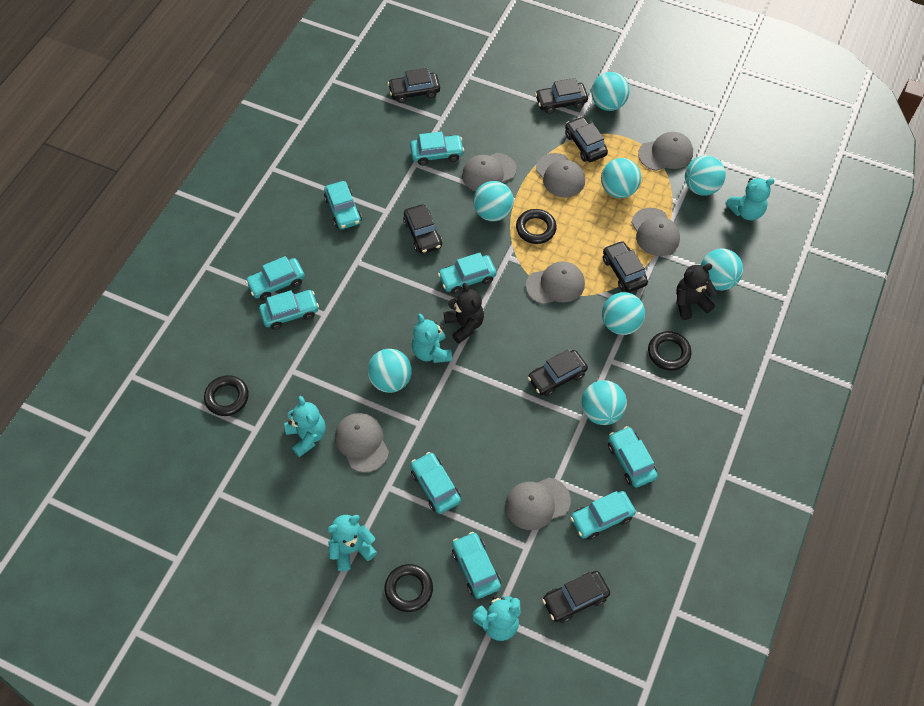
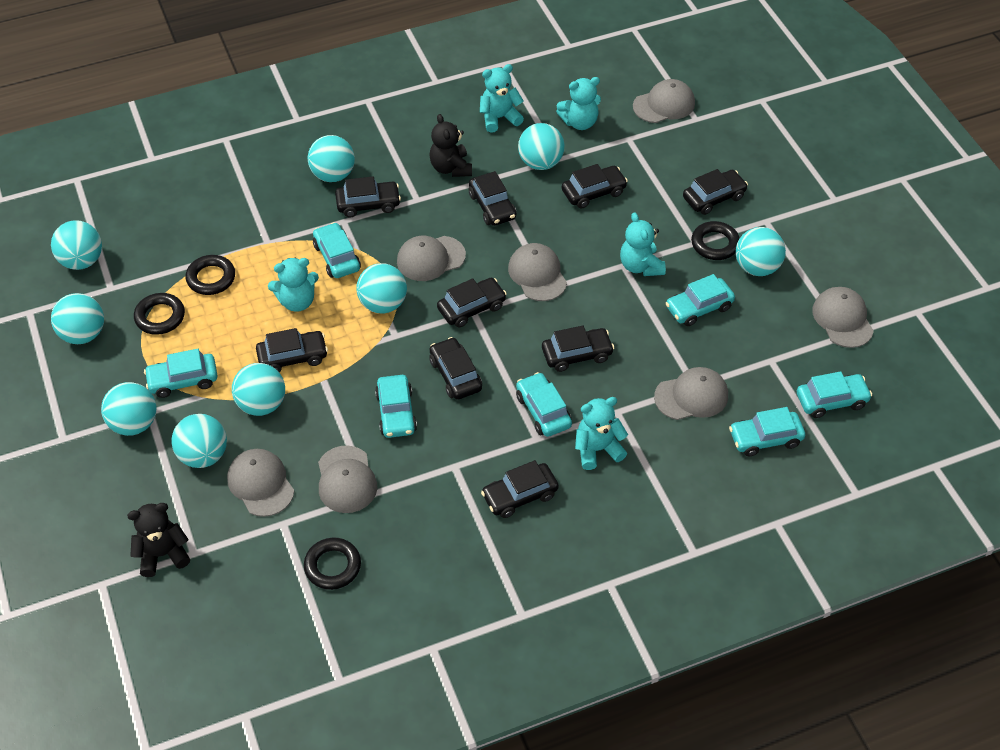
black car: [388,68,440,103] [403,204,442,254] [528,349,588,397] [535,78,588,114] [542,571,610,623] [565,117,608,162] [603,241,648,292] = 7 -> [256,328,328,372] [335,176,401,217] [429,337,482,400] [437,278,507,327] [469,171,516,226] [481,460,559,518] [542,326,614,372] [562,164,628,209] [683,169,748,215] = 9
turquoise ball: [368,349,412,393] [473,181,514,221] [582,380,627,425] [591,72,630,111] [601,158,641,198] [602,292,645,335] [685,155,726,196] [701,249,743,290] = 8 -> [51,220,102,270] [51,293,104,344] [101,382,156,436] [171,414,227,468] [232,363,285,416] [308,135,355,182] [356,263,407,313] [518,123,564,170] [736,227,786,276] = 9
turquoise car: [245,256,305,300] [259,290,319,330] [324,181,362,229] [410,131,464,166] [411,452,461,514] [438,253,496,294] [452,532,501,599] [570,491,636,540] [608,426,658,488] = 9 -> [144,349,218,398] [313,222,361,278] [375,375,417,438] [516,372,572,437] [666,274,735,326] [729,407,805,457] [797,371,872,418] = 7

